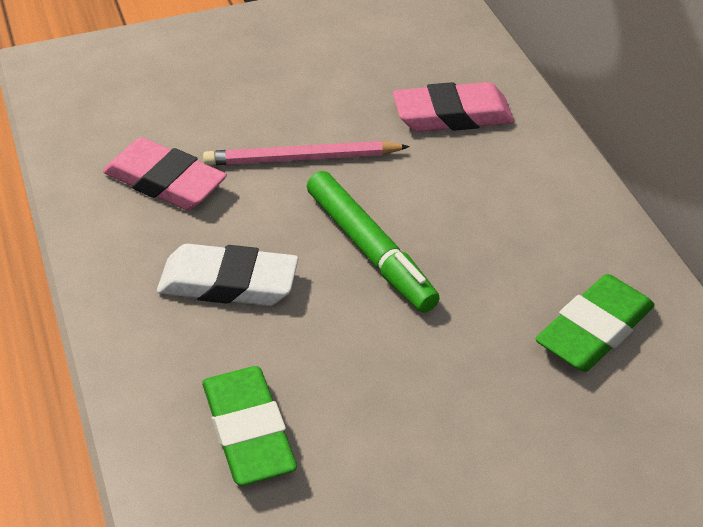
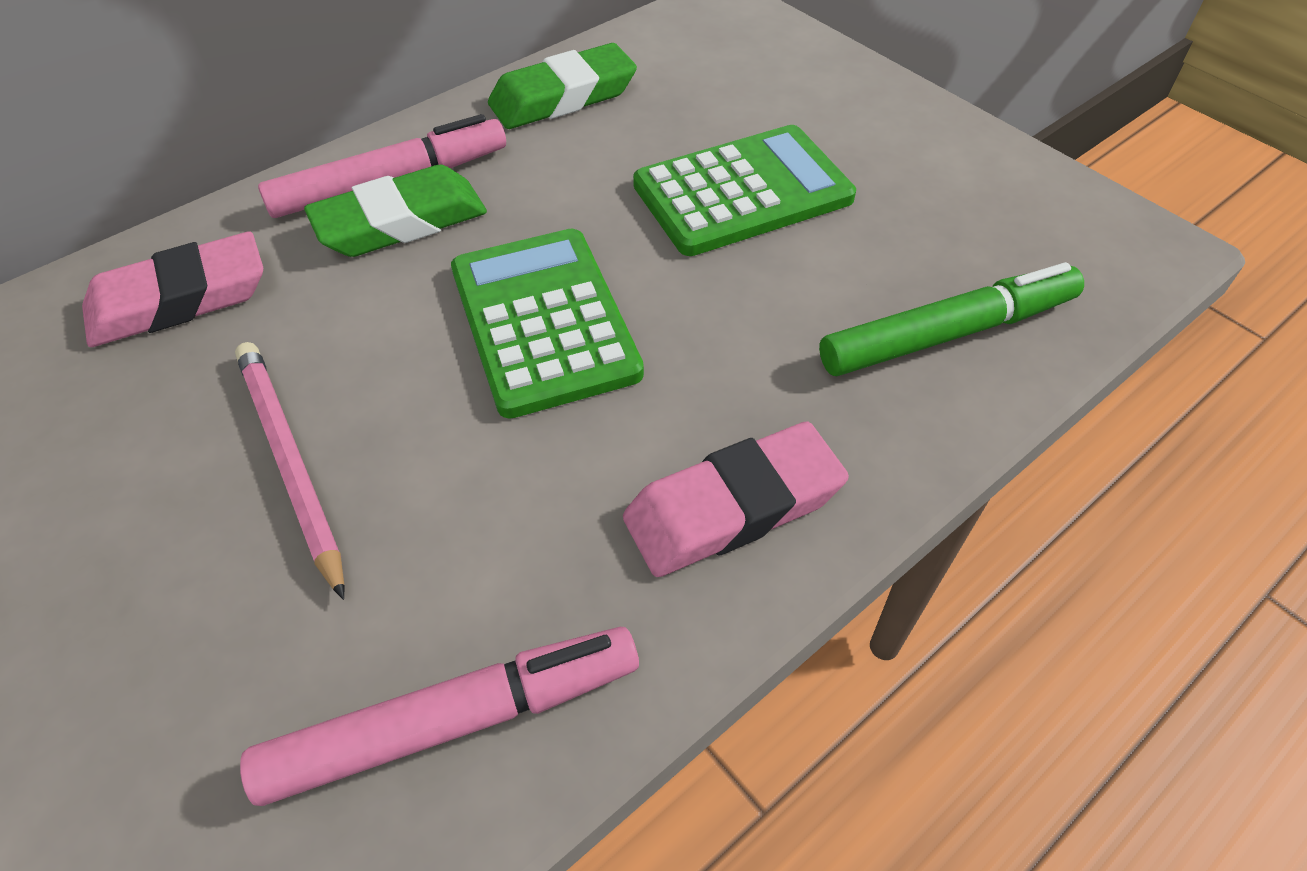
green calculator: none = 0 -> [451,229,644,419] [633,125,856,256] = 2
pink marker: none = 0 -> [240,627,639,806] [258,114,506,218] = 2
white eraser: [157,244,298,306] = 1 -> none = 0

